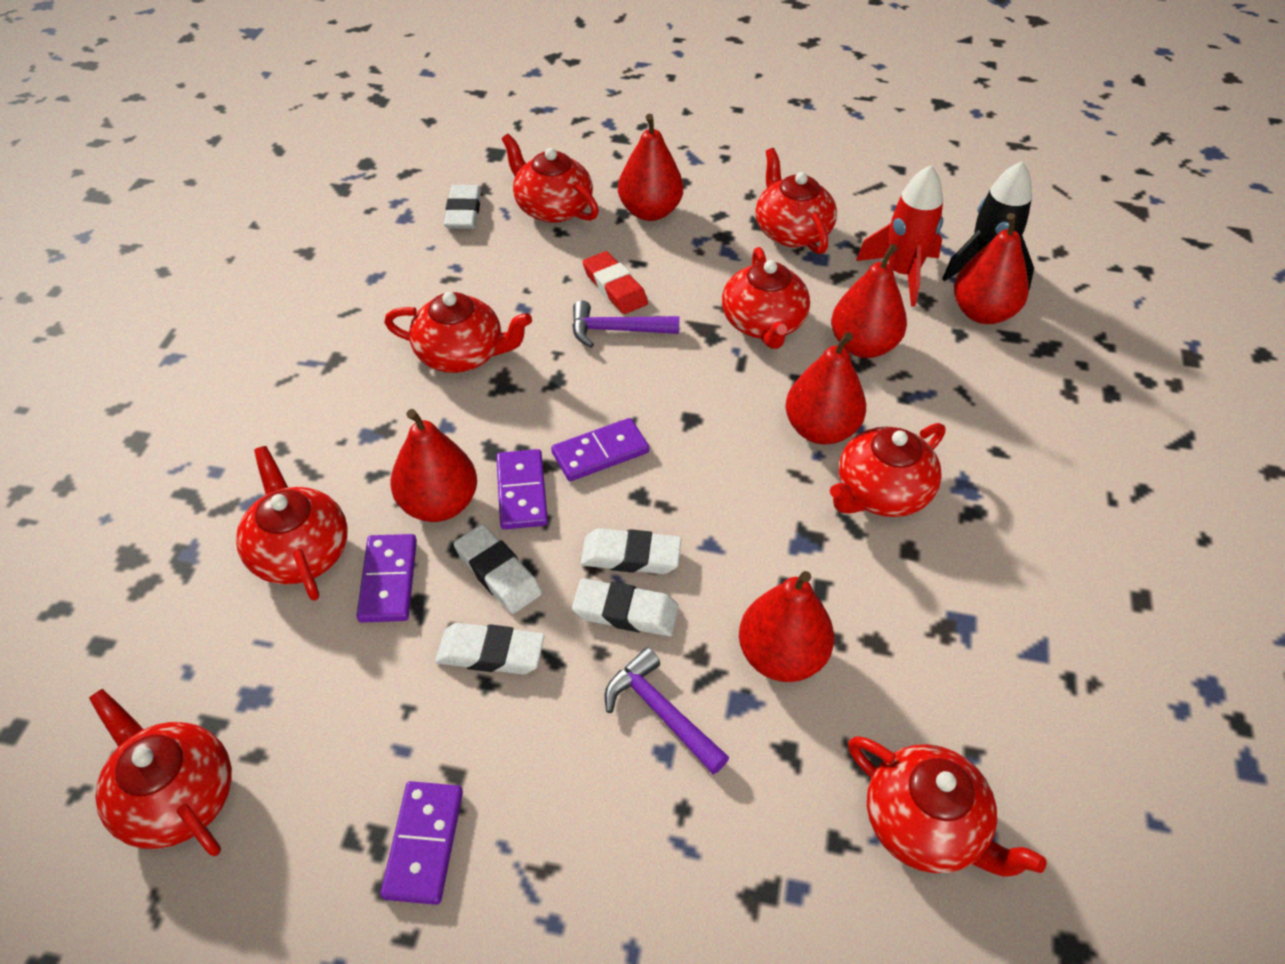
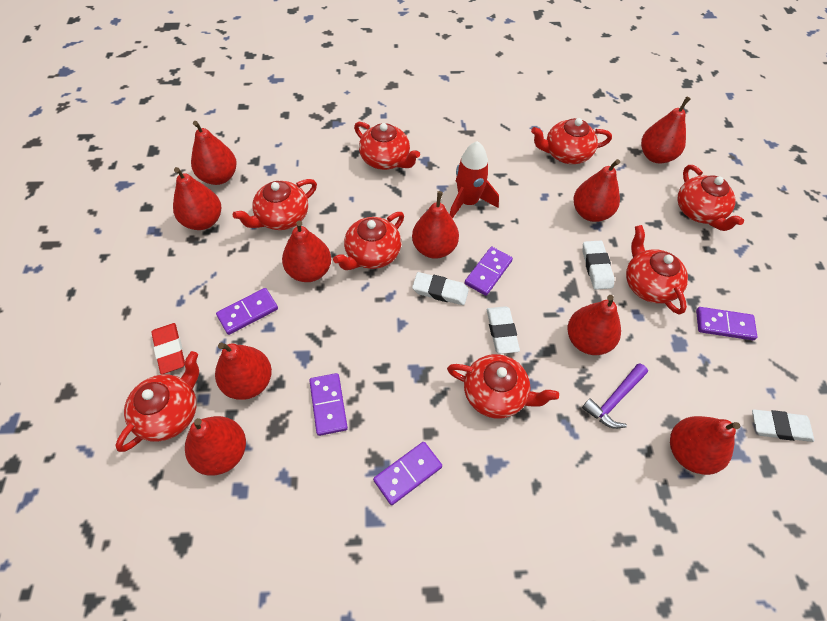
black rocket: [942,161,1034,290] = 1 -> none = 0
purple domino: [356,534,417,623] [380,781,463,905] [496,449,548,530] [551,418,649,481] = 4 -> [216,288,278,335] [309,373,348,436] [373,442,442,505] [465,247,513,296] [696,307,758,340] = 5
purple hammer: [572,300,679,347] [605,648,729,774] = 2 -> [582,363,648,429] = 1
red pear: [391,409,477,522] [618,114,683,221] [739,571,834,682] [785,332,866,445] [831,244,907,358] [954,213,1029,324] = 6 -> [173,167,221,230] [185,416,246,476] [191,121,237,185] [215,343,272,400] [282,221,331,282] [412,191,459,259] [568,295,621,355] [573,159,620,222] [641,96,691,164] [670,416,740,475] = 10
white eraser: [435,623,545,675] [444,185,481,229] [453,524,542,614] [572,579,679,636] [580,528,682,574] = 5 -> [412,272,469,305] [487,306,520,354] [582,240,614,290] [752,409,814,442] = 4

